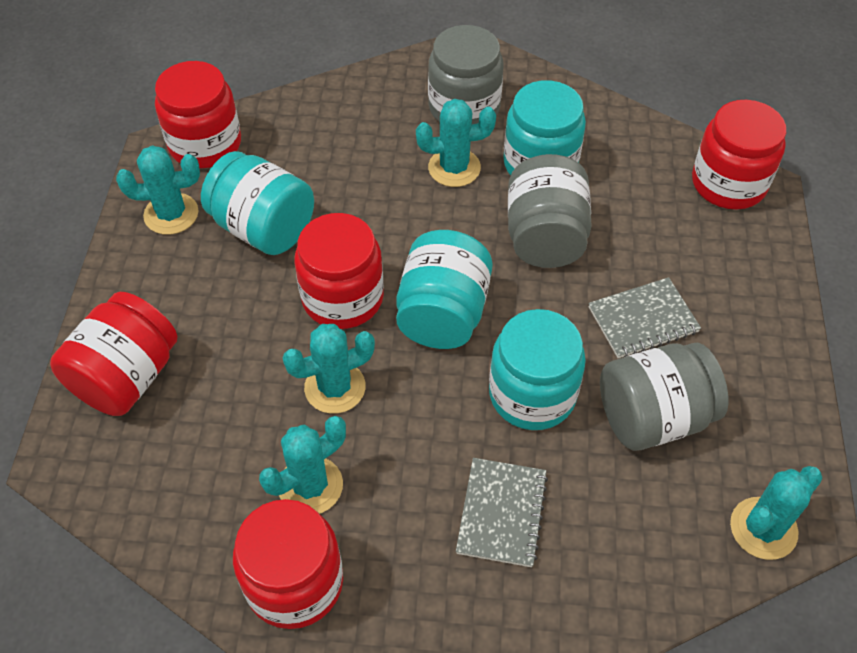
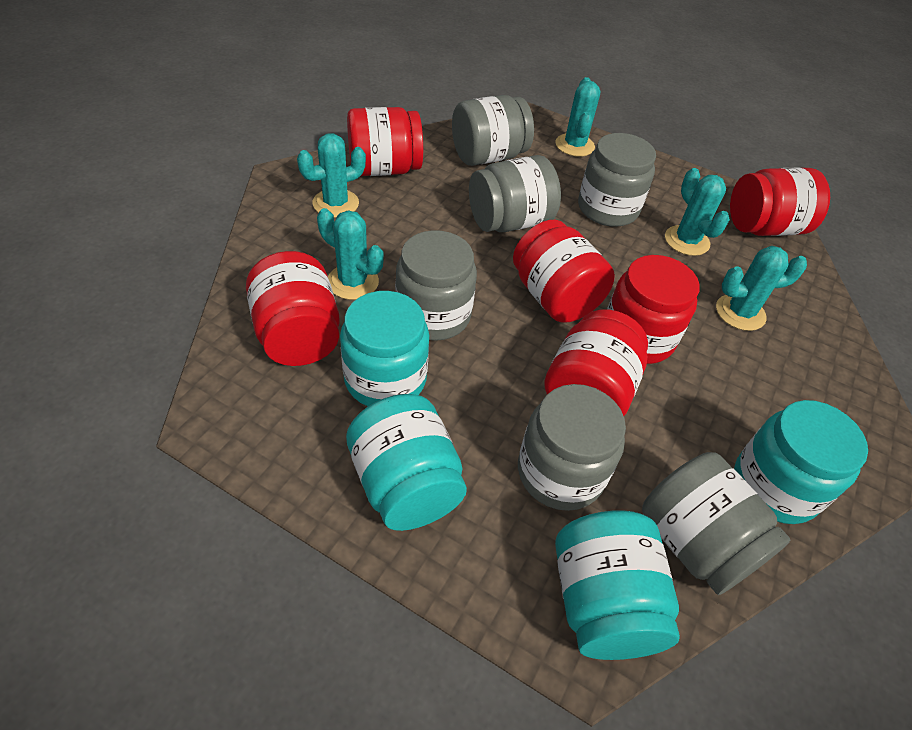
grey jar: [428,25,503,124] [508,154,592,268] [600,343,728,451] = 3 -> [395,230,477,341] [452,95,534,166] [469,155,561,232] [518,384,626,511] [578,133,656,227] [642,452,790,595] = 6
grey notebook: [456,458,548,567] [589,277,701,358] = 2 -> none = 0
red jar: [50,292,177,416] [155,61,241,168] [233,499,343,629] [294,213,384,329] [692,100,786,210] = 5 -> [246,251,340,366] [347,107,423,176] [513,220,615,322] [544,310,648,416] [607,255,700,364] [730,168,830,236] = 6

